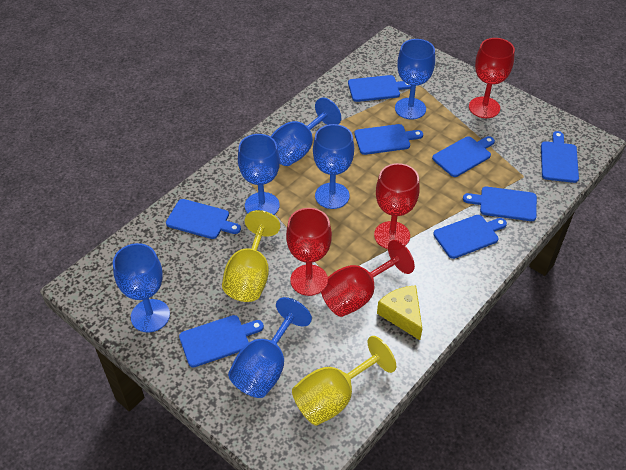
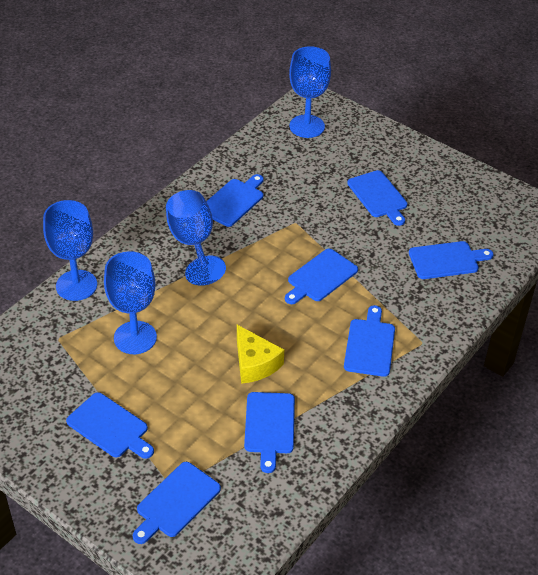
blue goblet: [113,243,170,333] [228,297,312,398] [238,134,280,215] [270,98,341,166] [313,124,354,209] [395,39,435,120] = 6 -> [43,200,97,301] [104,251,157,354] [166,190,226,286] [289,46,331,138] = 4
red goblet: [286,208,332,296] [320,240,415,317] [374,163,420,249] [469,38,515,118] = 4 -> none = 0
yellow goblet: [222,210,280,302] [292,336,396,426] = 2 -> none = 0

